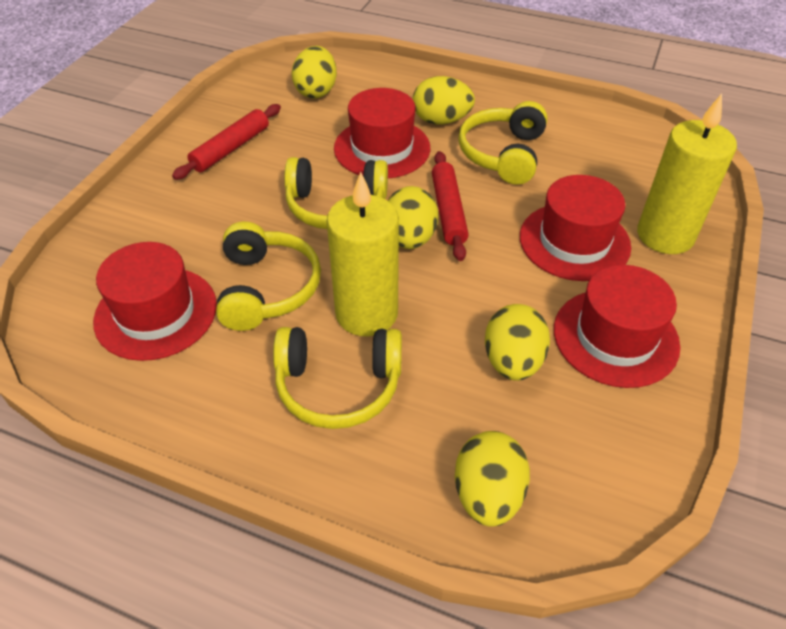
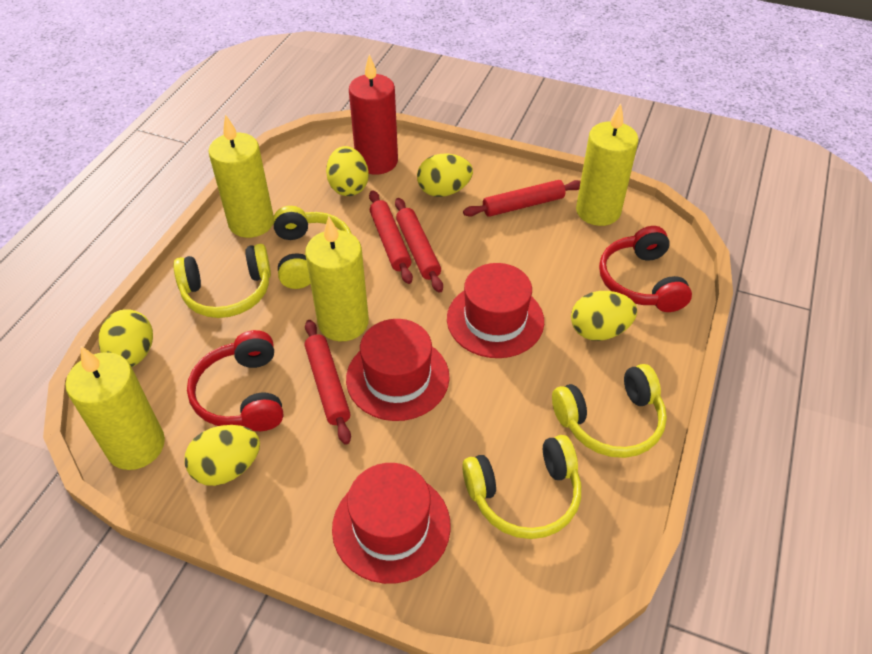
red candle: none = 0 -> [349,54,398,175] = 1
red hat: [93,242,217,361] [334,88,430,178] [520,175,631,281] [554,265,680,388] = 4 -> [332,463,451,584] [346,319,450,421] [447,263,544,358] = 3
red headphones: none = 0 -> [187,330,283,431] [599,226,692,312] = 2
red rolling pin: [172,104,281,180] [432,151,469,261] = 2 -> [305,320,351,445] [369,190,413,284] [395,198,443,293] [463,180,581,217] = 4
yellow candle: [327,172,399,336] [637,94,737,254] = 2 -> [65,346,165,470] [208,114,274,238] [305,216,369,341] [576,103,639,226] = 4

